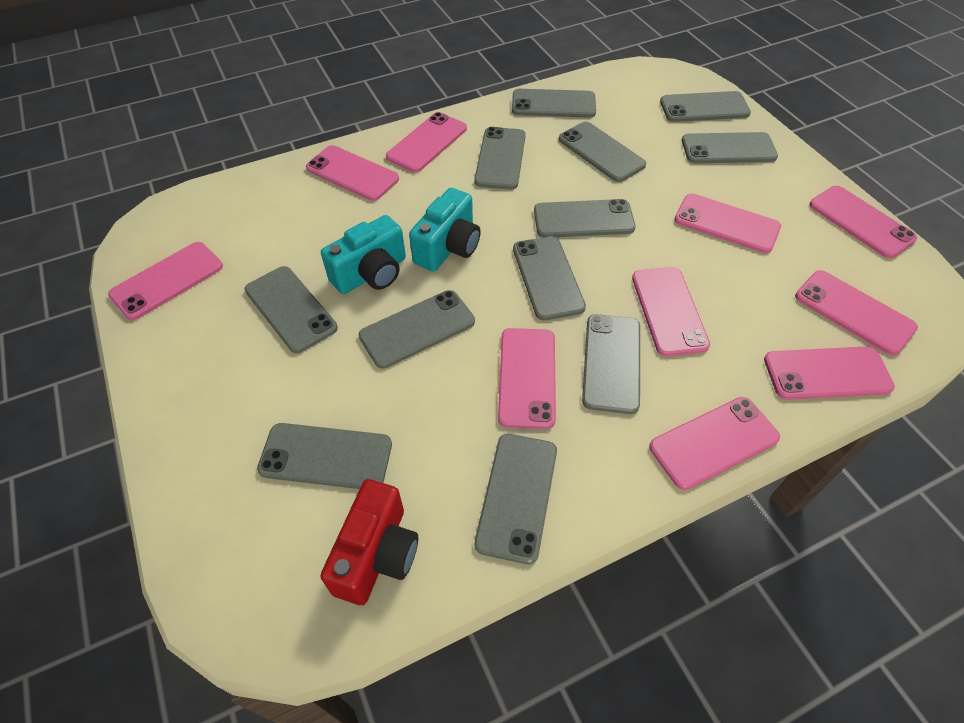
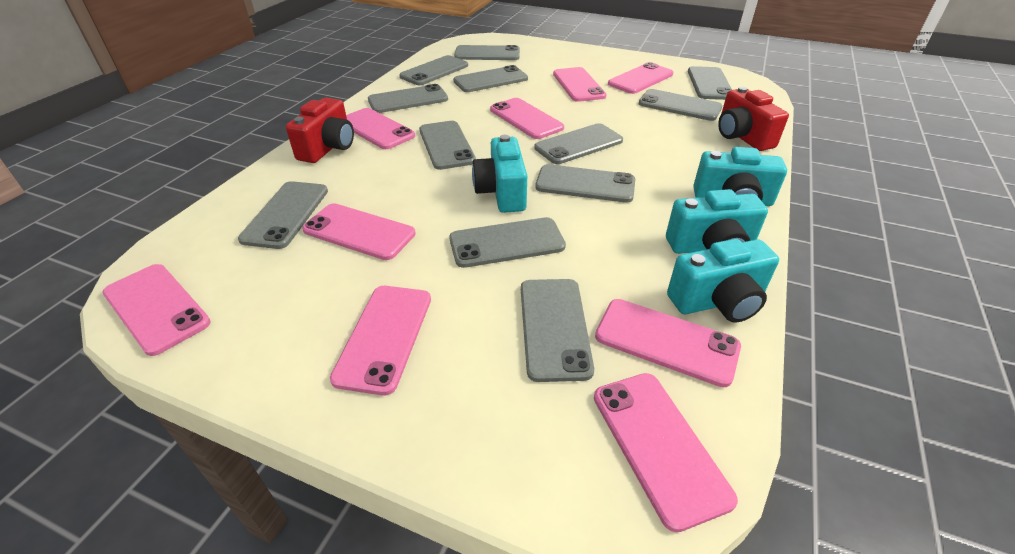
pink phone: [108,242,223,320] [306,145,399,201] [386,112,467,172] [498,328,556,429] [632,267,710,356] [649,397,780,490] [674,194,781,253] [764,346,895,400] [795,270,918,355] [809,186,917,258] = 10 -> [102,264,211,356] [302,203,416,260] [330,286,431,395] [346,108,415,149] [490,98,564,139] [553,67,606,102] [594,373,738,533] [595,299,741,387] [608,62,673,94] = 9
red camera: [321,479,418,605] = 1 -> [286,98,354,163] [718,86,789,151] = 2
turquoise camera: [321,215,406,294] [409,188,481,271] = 2 -> [472,135,527,213] [666,189,768,254] [667,239,779,323] [693,147,787,206] = 4

